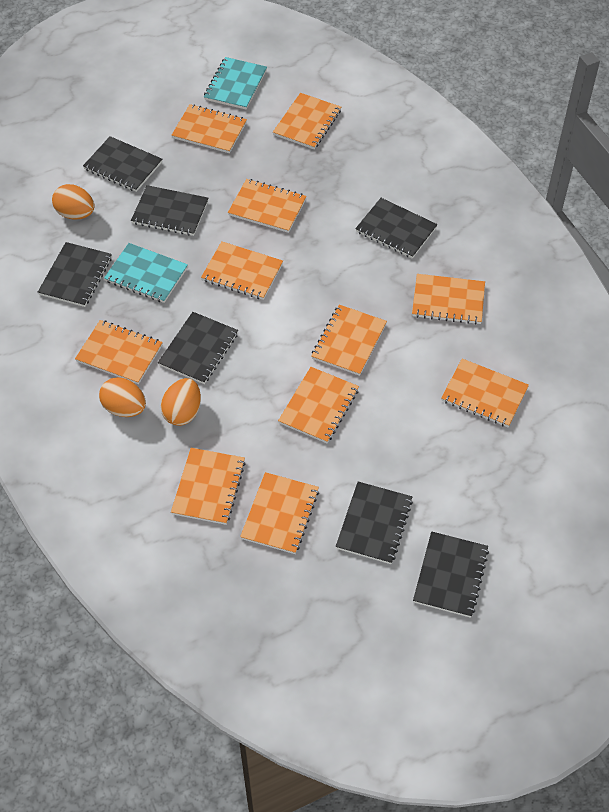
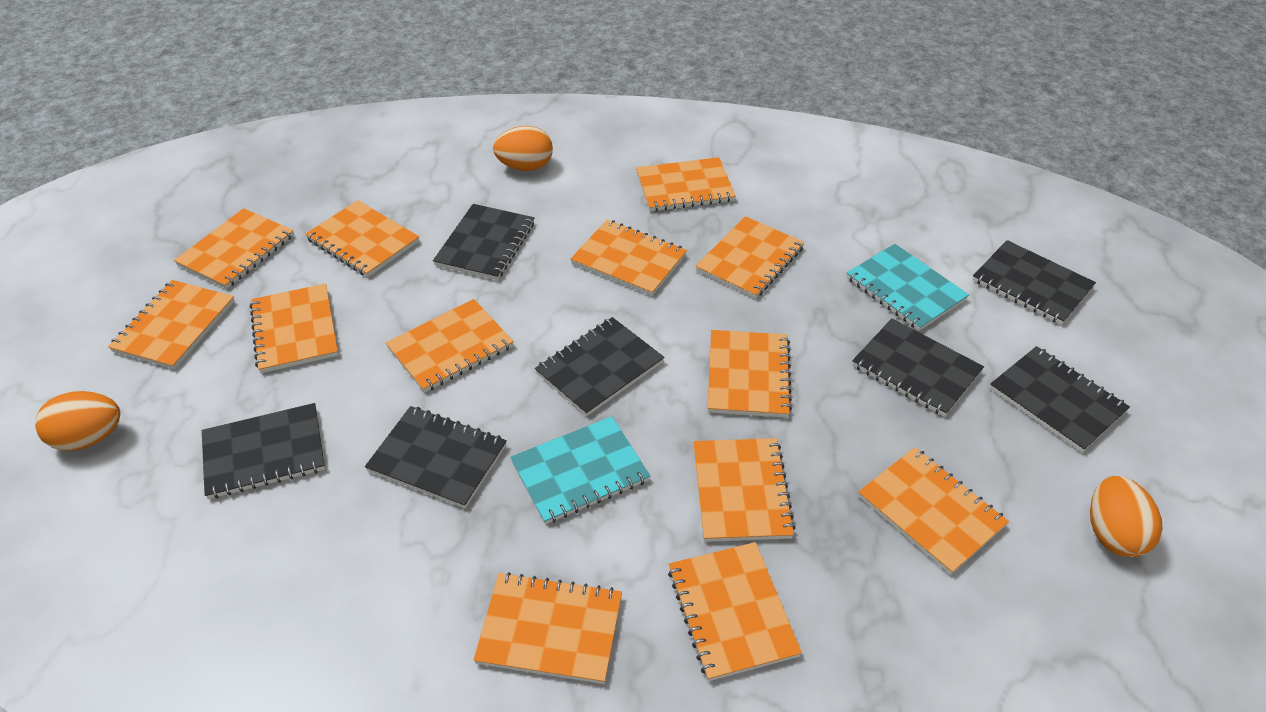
orange notebook: [75,320,163,384] [171,104,247,153] [171,448,245,525] [201,241,283,300] [228,179,307,233] [240,472,319,554] [273,93,341,149] [278,367,359,443] [311,304,387,376] [412,274,485,325] [441,358,529,427] = 11 -> [108,280,235,369] [174,208,294,289] [250,283,338,373] [305,200,419,277] [386,299,514,393] [473,572,622,684] [570,220,687,296] [636,157,736,212] [668,542,802,681] [693,438,796,542] [696,216,804,299] [708,330,792,418] [858,447,1009,575] = 13

